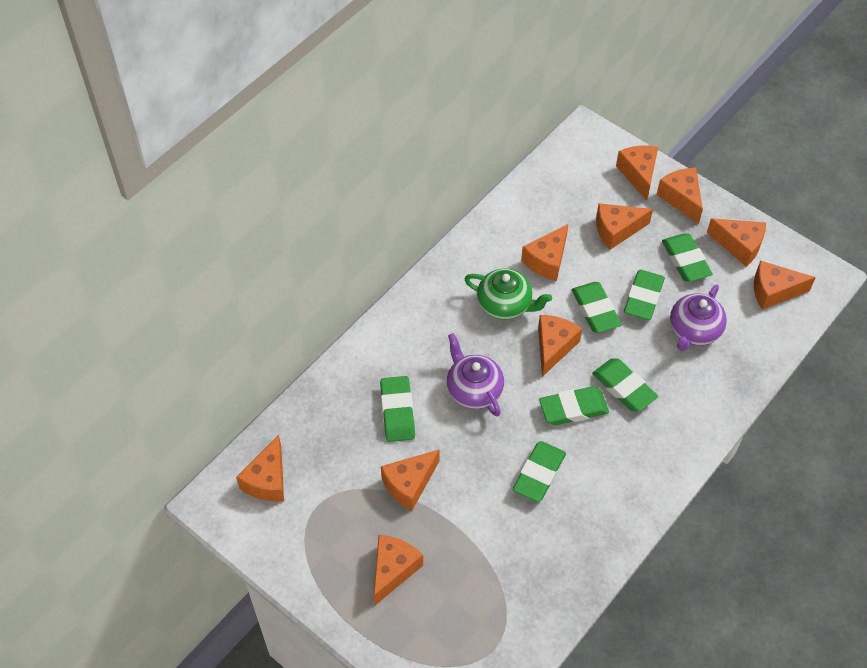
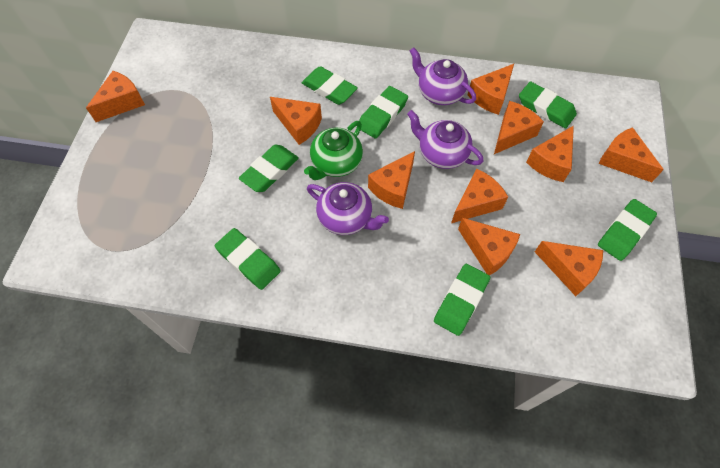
purple teapot: [447,333,504,417] [670,284,727,351] = 2 -> [307,182,389,235] [407,110,483,169] [410,47,476,105] = 3

